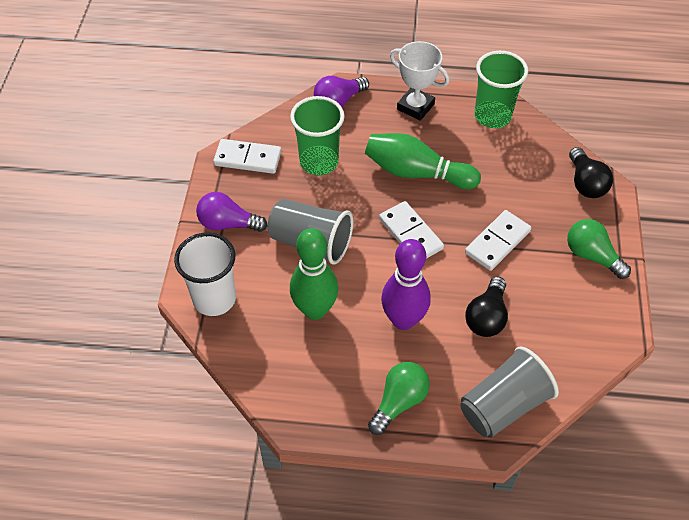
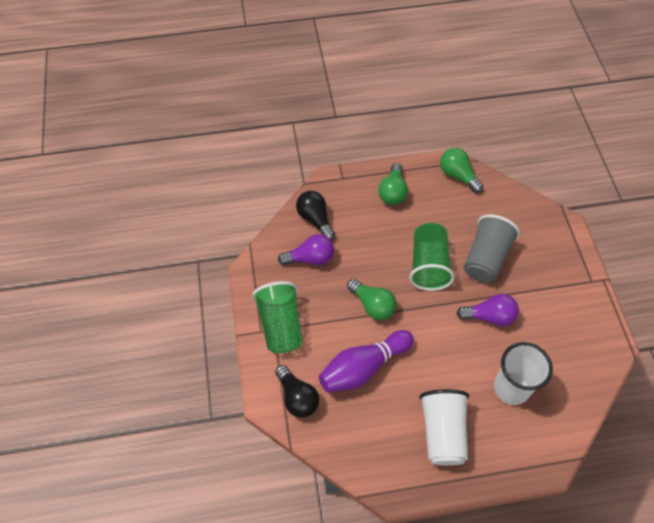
green bowling pin: [290,228,338,320] [365,133,481,189] = 2 -> none = 0
green light bulb: [368,362,430,435] [567,219,631,279] = 2 -> [347,279,396,320] [378,163,408,205] [440,148,483,193] = 3
grey cup: [268,199,353,264] [460,346,559,438] = 2 -> [464,214,520,283] = 1
white cup: [174,232,236,316] = 1 -> [419,389,469,466] [494,342,553,405] = 2
white domino: [213,139,282,174] [379,201,444,259] [465,210,531,271] = 3 -> none = 0
white trophy: [390,41,449,121] = 1 -> none = 0

